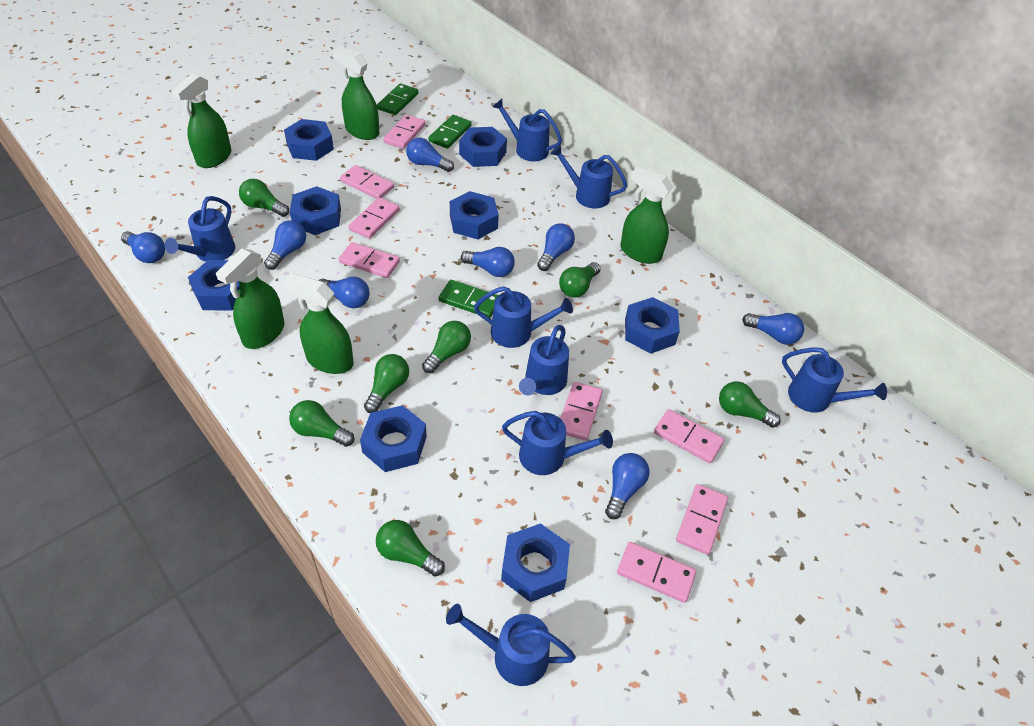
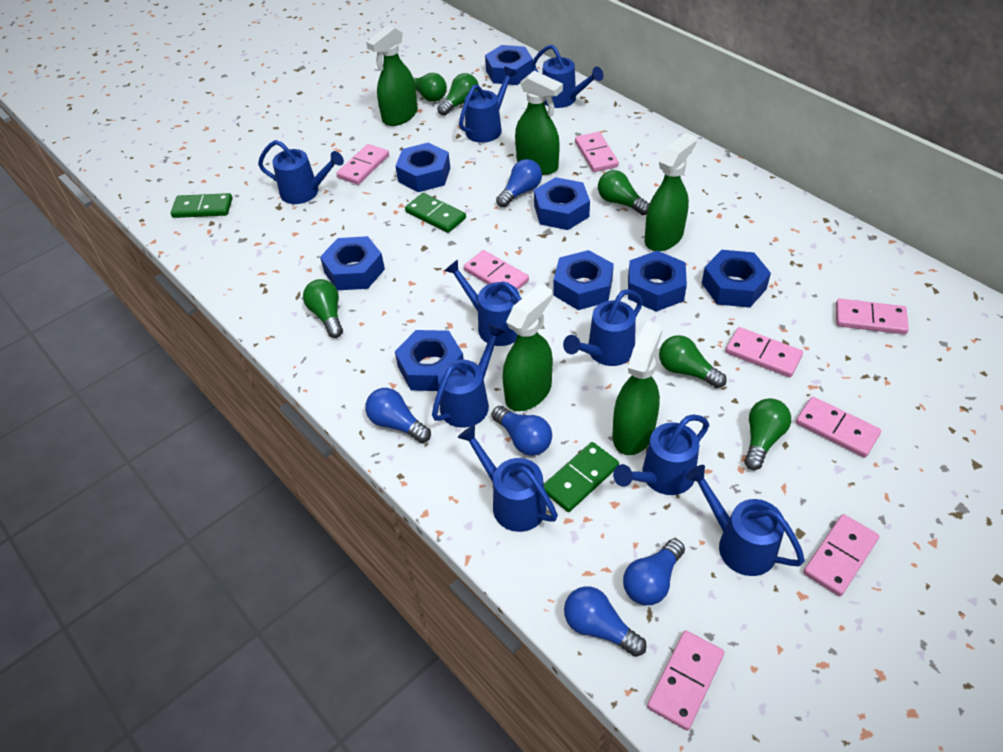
blue light bulb: [121,231,165,263] [264,220,306,270] [318,277,370,308] [406,137,454,172] [461,247,515,277] [537,223,575,271] [605,453,650,519] [742,313,804,345] = 8 -> [365,388,431,443] [492,406,552,456] [496,159,542,207] [564,586,647,657] [623,539,685,605] = 5
blue watering can: [164,196,235,261] [446,604,576,686] [474,286,573,348] [493,99,562,161] [502,411,613,475] [519,325,569,395] [550,144,627,209] [782,347,887,413] = 8 -> [258,140,344,204] [432,324,506,428] [444,259,522,346] [458,425,558,532] [459,67,517,143] [532,44,603,108] [563,289,643,366] [613,415,709,495] [686,465,805,576] = 9
green light bulb: [239,179,289,217] [289,400,354,447] [364,354,409,413] [376,520,445,577] [422,321,471,373] [559,262,601,297] [719,381,781,428] = 7 -> [303,279,343,338] [413,73,447,102] [437,73,479,116] [598,170,650,215] [659,335,727,388] [744,398,791,470] = 6

